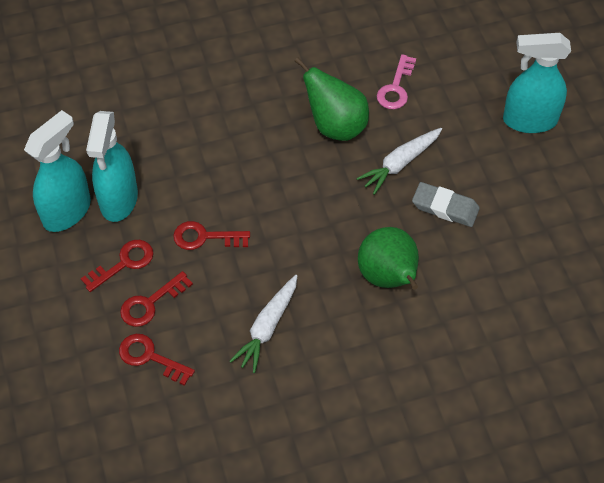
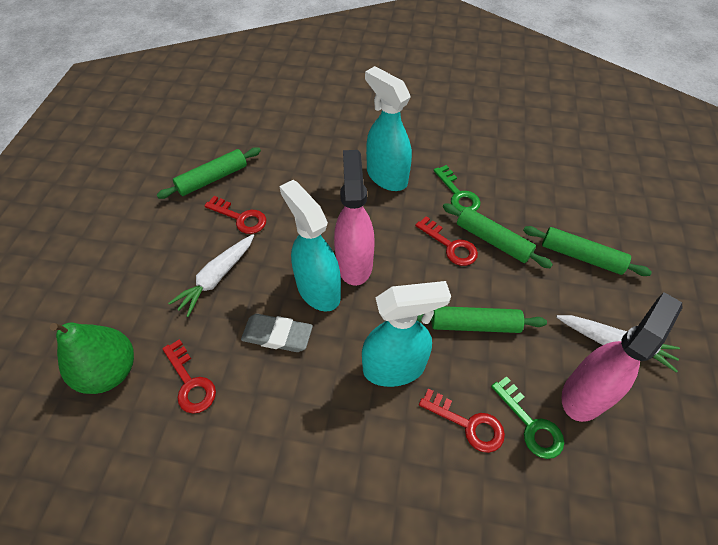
green key: none = 0 -> [434,165,480,212] [491,376,564,459] = 2
green pear: [294,57,369,141] [358,227,419,290] = 2 -> [50,323,134,394] = 1
green rolling pin: none = 0 -> [157,147,261,199] [417,306,547,333] [443,203,553,268] [523,226,652,276] = 4
pink key: [377,54,416,109] = 1 -> none = 0
pink spray bottle: none = 0 -> [334,150,374,286] [561,292,683,422] = 2

